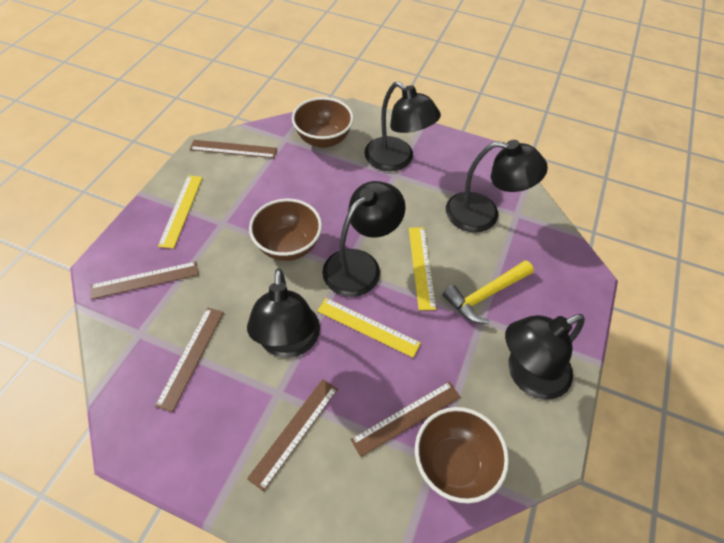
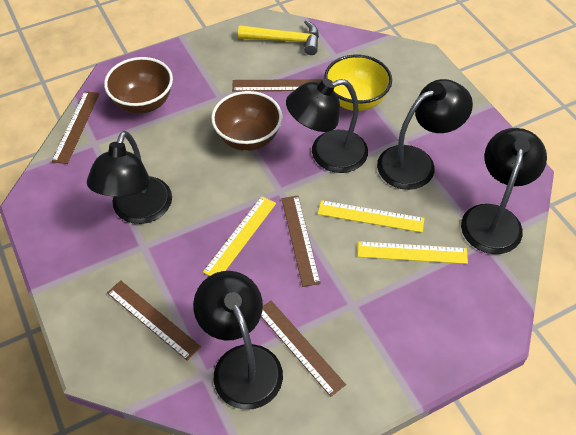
brown bowl: [249,199,322,261] [292,97,354,148] [415,407,509,503] = 3 -> [104,57,173,114] [211,91,282,151] = 2
yellow bowl: none = 0 -> [324,54,392,111] = 1

